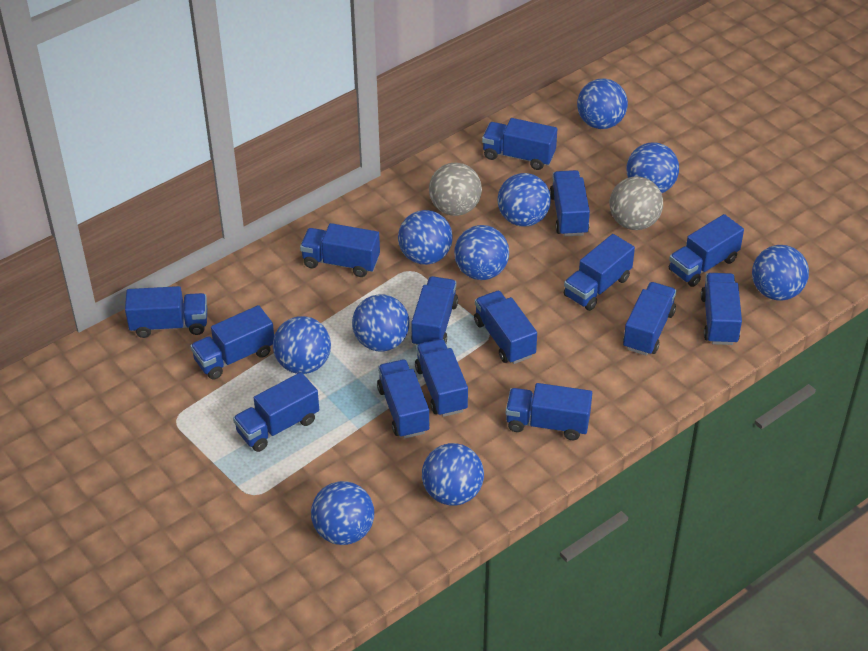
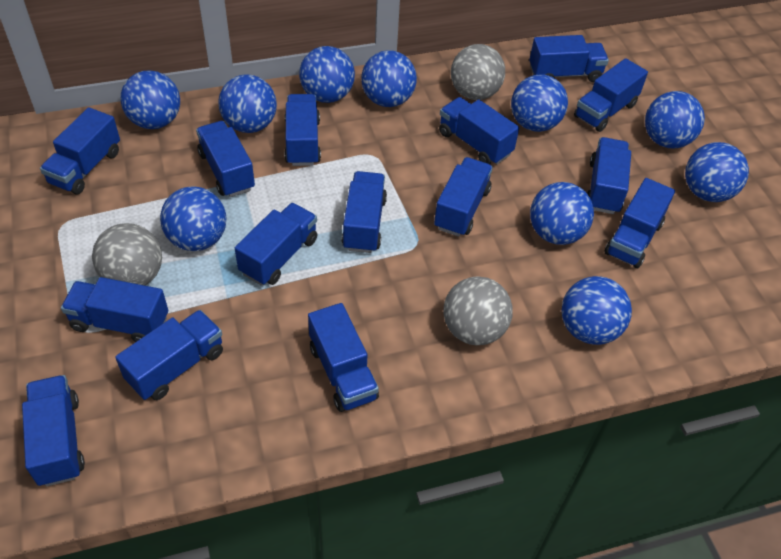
grey ball: [429,163,482,216] [609,177,663,230] = 2 -> [92,223,162,286] [443,276,513,345] [451,44,505,100] = 3

